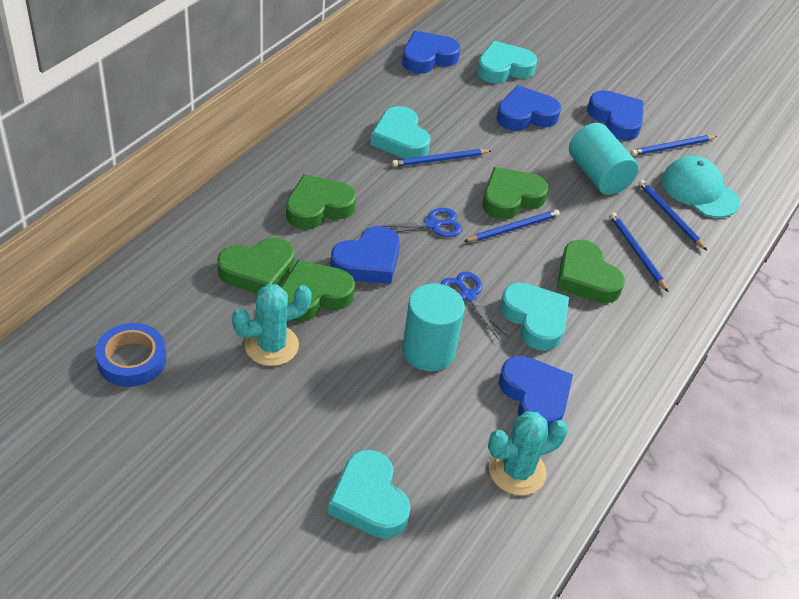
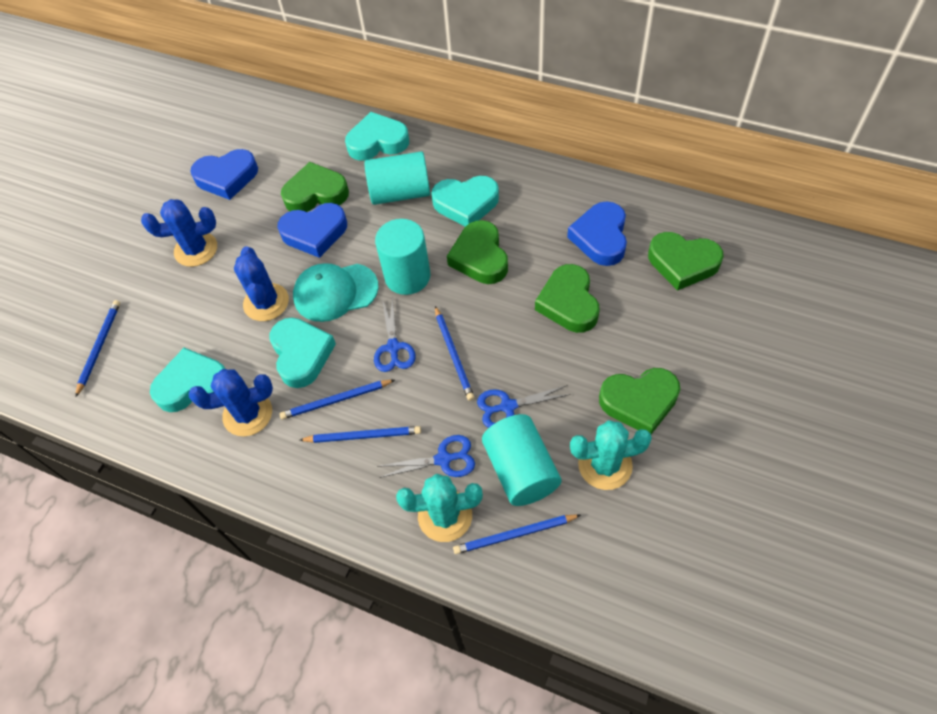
blue cactus: none = 0 -> [141,199,217,267] [188,369,273,436] [234,246,289,321] = 3
blue heart: [331,226,400,284] [402,31,460,74] [496,85,561,131] [499,356,573,431] [587,90,644,141] = 5 -> [190,149,258,200] [277,203,347,258] [567,201,627,266] = 3
blue scissors: [378,208,462,237] [441,272,508,340] = 2 -> [374,296,415,372] [379,435,475,478] [477,385,571,428] = 3
blue tape: [95,323,166,387] = 1 -> none = 0
turquoise cylinder: [402,283,465,371] [569,123,639,195] = 2 -> [364,151,430,205] [375,219,430,295] [482,414,562,506] = 3

